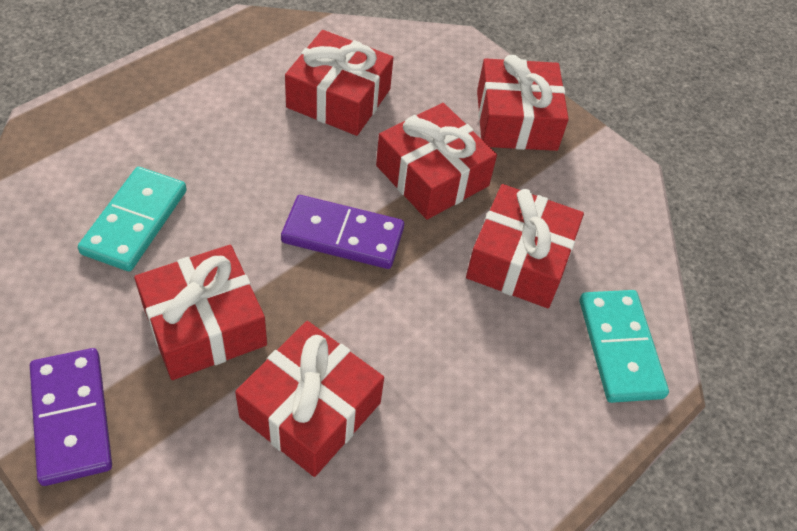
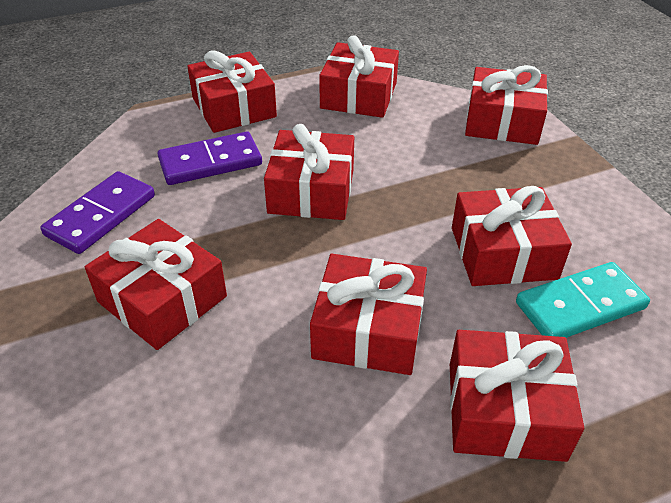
red gift: [134,245,267,380] [235,321,384,477] [285,30,393,136] [376,103,497,220] [466,184,584,308] [477,55,569,151] = 6 -> [85,219,227,350] [187,50,277,133] [264,124,354,220] [310,254,427,375] [319,35,399,118] [450,330,584,462] [452,186,572,286] [465,65,548,145] = 8
turquoise domino: [78,167,187,272] [580,290,669,403] = 2 -> [516,262,650,338] = 1

